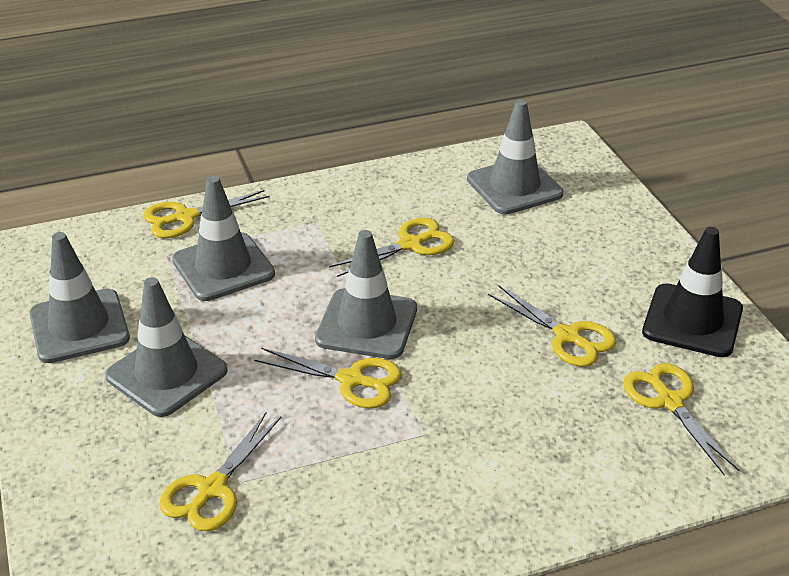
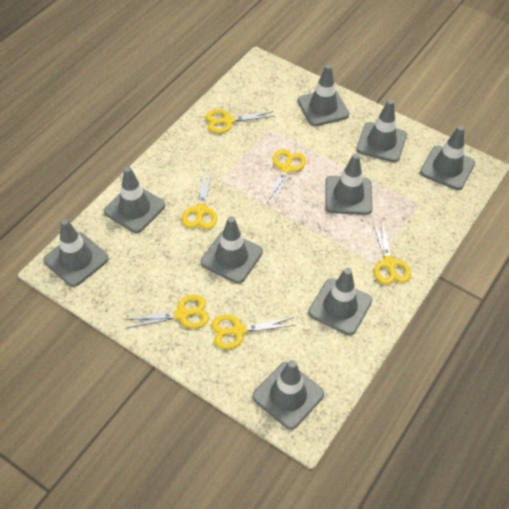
black traffic cone: [642,227,743,357] = 1 -> none = 0
grey traffic cone: [29,232,130,363] [105,277,228,417] [172,176,275,301] [315,230,417,359] [467,99,564,214] = 5 -> [43,219,109,287] [104,167,165,233] [201,216,263,284] [253,360,324,430] [298,64,349,126] [308,268,372,335] [325,153,373,215] [356,99,407,162] [420,125,475,190] = 9

